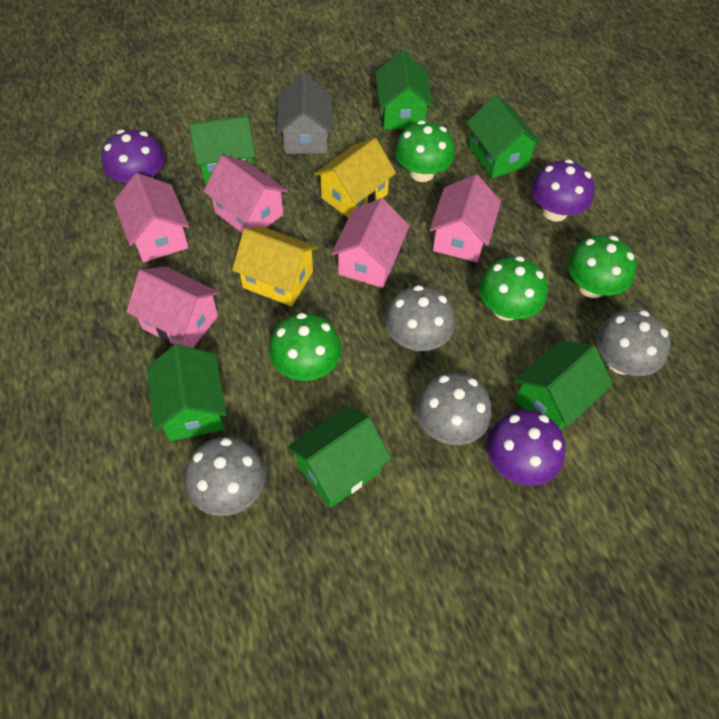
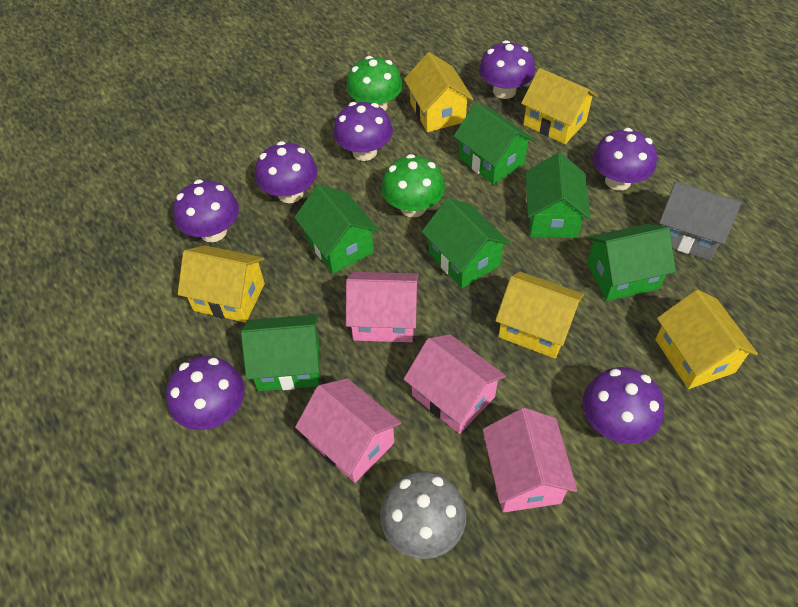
green mushroom: [269,313,342,381] [395,120,455,182] [479,256,547,321] [567,235,636,298] = 4 -> [346,56,403,111] [381,154,445,217] = 2
grey mushroom: [185,437,266,516] [385,285,455,351] [416,373,492,445] [596,310,670,376] = 4 -> [380,471,467,559] = 1
pink house: [114,173,189,262] [126,267,220,348] [203,155,287,233] [331,198,409,288] [429,174,501,262] = 5 -> [295,378,401,483] [346,272,419,342] [404,334,506,434] [483,408,578,512] = 4
purple mushroom: [102,130,165,183] [487,410,565,486] [531,159,594,222] = 3 -> [166,356,245,430] [173,180,239,242] [255,141,317,203] [333,102,393,161] [479,40,535,99] [583,367,664,444] [593,128,657,191] = 7
yellow house: [232,226,318,306] [314,138,396,218] = 2 -> [178,245,265,323] [404,52,473,132] [495,272,584,359] [521,68,597,144] [655,290,758,389] = 5

